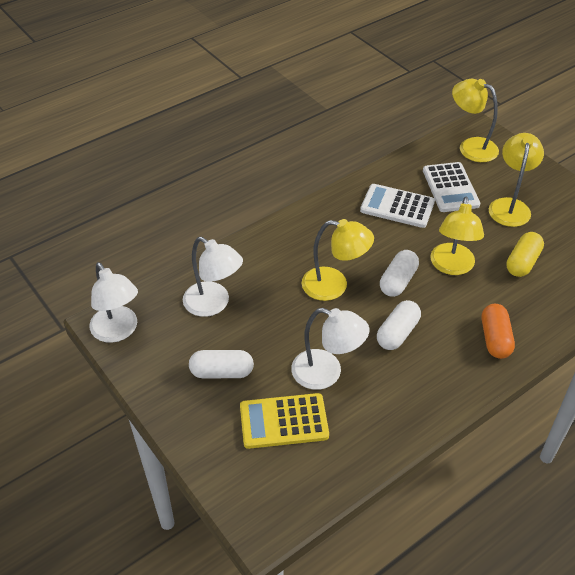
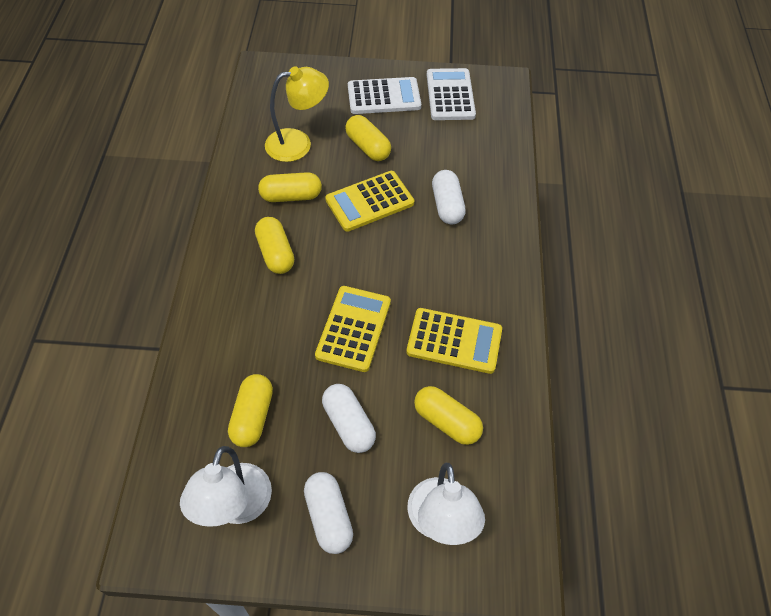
orange capsule: [482,304,515,359] = 1 -> none = 0
white lamp: [89,262,138,343] [183,237,243,317] [291,308,369,390] = 3 -> [180,446,272,527] [407,463,485,545] = 2
yellow calculator: [240,393,329,449] = 1 -> [315,286,391,372] [325,171,414,232] [406,308,502,374] = 3
yellow capsule: [506,232,544,277] = 1 -> [228,374,273,447] [255,217,294,274] [258,172,322,202] [345,115,391,161] [414,386,483,445] = 5
yellow lamp: [301,219,374,301] [430,197,484,275] [452,79,499,162] [489,133,544,227] = 4 -> [265,66,329,162] = 1

